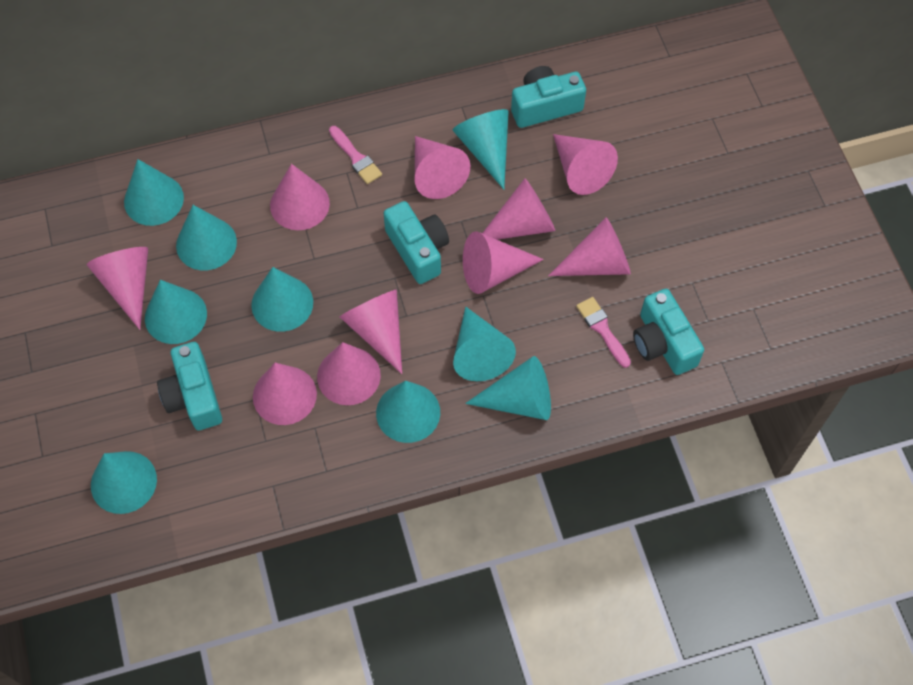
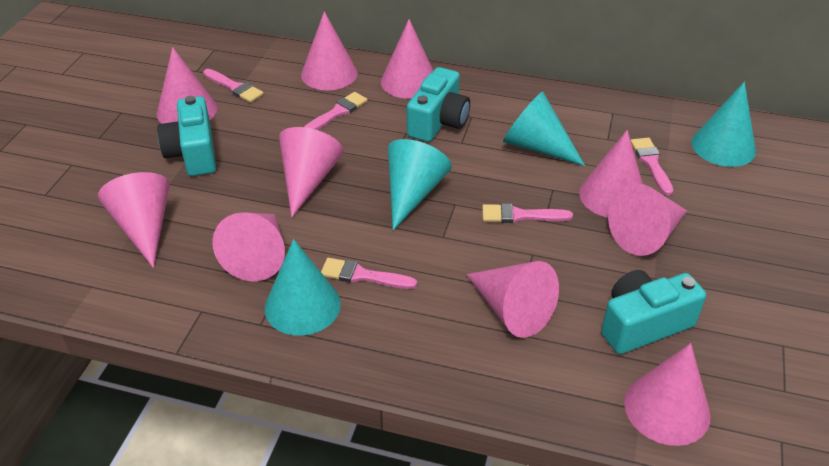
pink brush: [329,126,382,184] [576,297,631,368] = 2 -> [203,69,264,103] [304,92,368,130] [321,258,417,289] [482,203,573,223] [631,138,674,196] = 5
turquoise camera: [157,342,222,430] [384,201,449,284] [511,66,586,128] [633,289,704,375] = 4 -> [157,96,216,176] [407,67,470,142] [601,270,706,354] = 3
turquoise cone: [91,451,157,514] [124,159,184,226] [145,280,207,344] [176,205,237,270] [251,267,313,332] [376,381,440,443] [453,109,509,189] [453,307,516,381] [465,356,551,420] = 9 -> [265,239,341,336] [388,139,452,230] [503,91,585,166] [691,82,756,167] = 4

